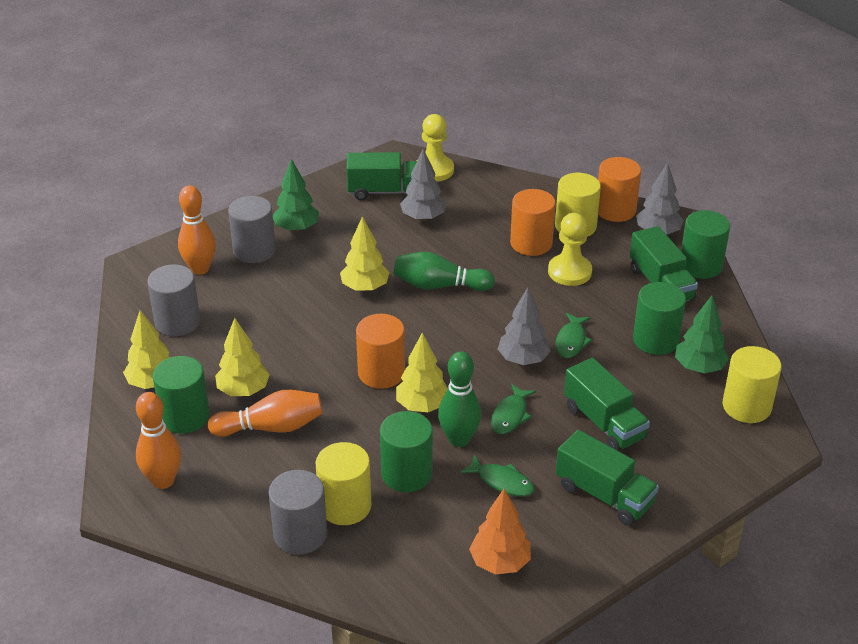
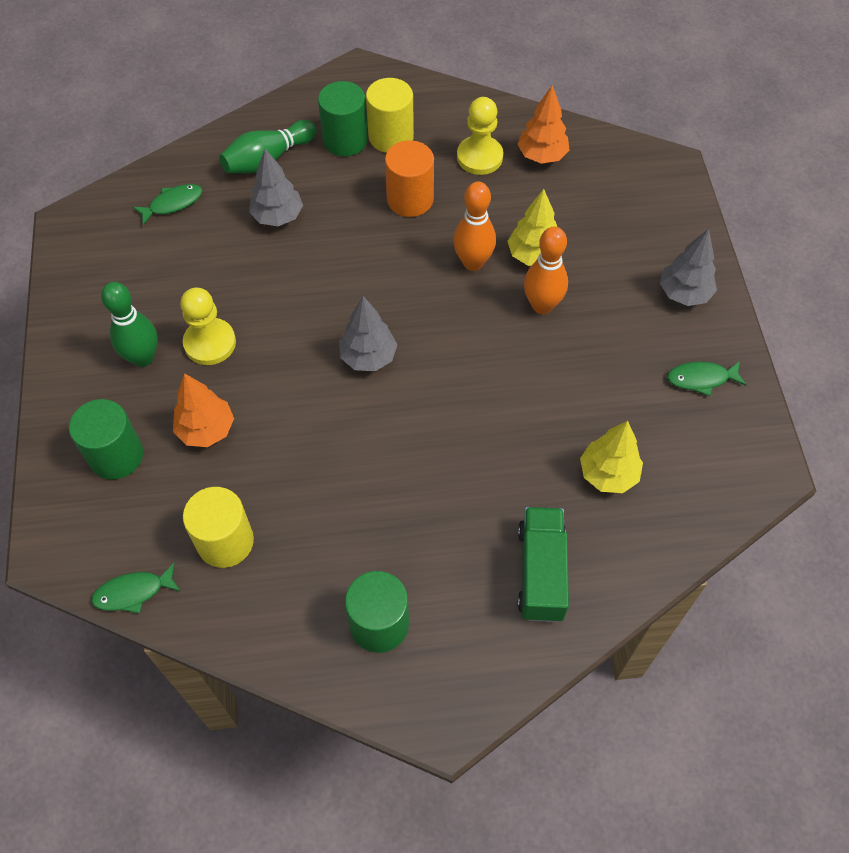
green cylinder: [153,356,210,434] [380,411,433,492] [633,282,686,355] [681,210,730,279] = 4 -> [69,399,143,479] [318,81,368,157] [345,571,409,653] = 3
green tree: [273,159,319,232] [675,295,729,373] = 2 -> none = 0
green truck: [346,152,417,201] [556,430,659,526] [564,358,650,451] [630,226,698,301] = 4 -> [518,507,569,622] = 1
grey cylinder: [147,264,200,336] [228,196,276,263] [269,470,327,555] = 3 -> none = 0
orange bowling pin: [136,392,181,489] [178,185,216,275] [208,390,322,437] = 3 -> [453,182,496,271] [524,226,568,314] = 2
orange cylinder: [356,314,405,389] [510,189,556,256] [598,157,641,222] = 3 -> [385,140,434,217] = 1
orange tree: [469,489,531,574] = 1 -> [173,373,234,447] [517,85,569,164] = 2
yellow cylinder: [316,442,372,525] [555,173,601,237] [723,346,782,423] = 3 -> [183,487,254,568] [366,78,414,153] = 2
yellow tree: [123,310,170,389] [215,318,270,396] [340,216,390,292] [396,333,448,412] = 4 -> [508,189,557,266] [580,421,643,493] = 2

